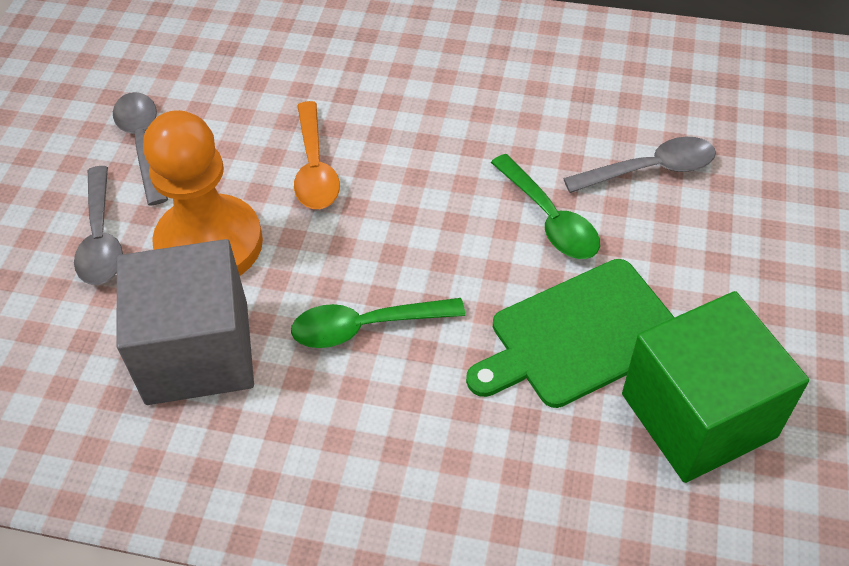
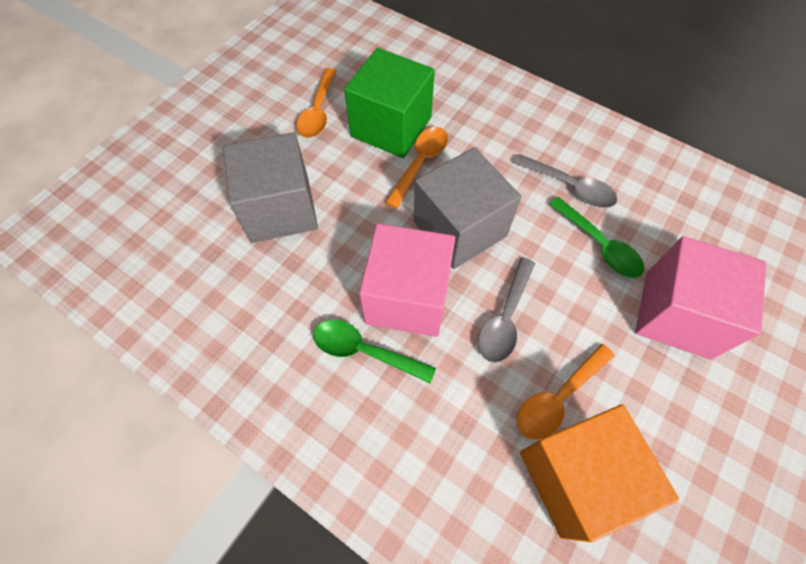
green cutting board: [466,259,675,408] = 1 -> none = 0
grey cube: [116,239,254,405] = 1 -> [223,132,318,243] [414,147,521,269] = 2
grey spoon: [74,166,123,285] [113,92,168,206] [563,137,716,193] = 3 -> [478,257,535,363] [513,154,617,208] = 2
orange cube: none = 0 -> [520,404,679,543] = 1
orange pawn: [143,110,263,276] = 1 -> none = 0
orange spoon: [294,101,340,209] = 1 -> [296,68,337,138] [385,127,448,209] [517,344,614,440] = 3
pink cube: none = 0 -> [359,223,455,337] [635,236,767,359] = 2

